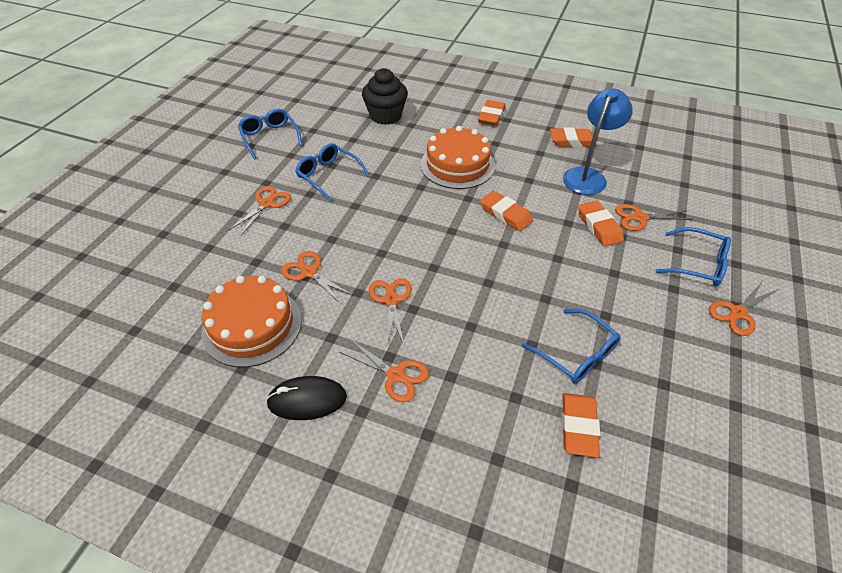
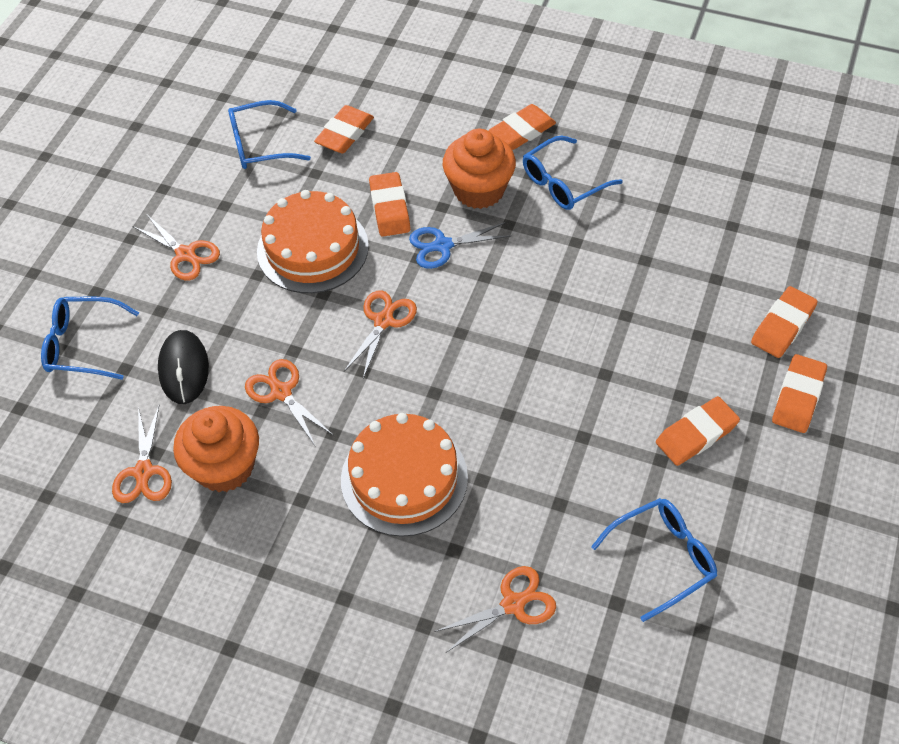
black cupcake: [362,68,408,125] = 1 -> none = 0
blue lamp: [563,89,633,195] = 1 -> none = 0
blue scissors: none = 0 -> [409,222,511,269] = 1
orange cupcake: none = 0 -> [173,406,259,492] [443,129,516,209] = 2
orange eraser: [478,100,506,126] [480,191,533,232] [550,127,597,148] [562,393,600,458] [578,201,624,247] = 5 -> [314,105,374,153] [369,172,411,237] [488,104,556,150] [656,396,740,466] [751,286,818,358] [772,354,827,433] = 6
orange scissors: [229,186,291,235] [281,251,353,304] [340,339,429,402] [369,278,412,347] [615,204,693,231] [709,282,777,336] = 6 -> [112,404,172,503] [132,215,220,281] [245,359,333,447] [344,290,417,378] [434,566,556,653] = 5

